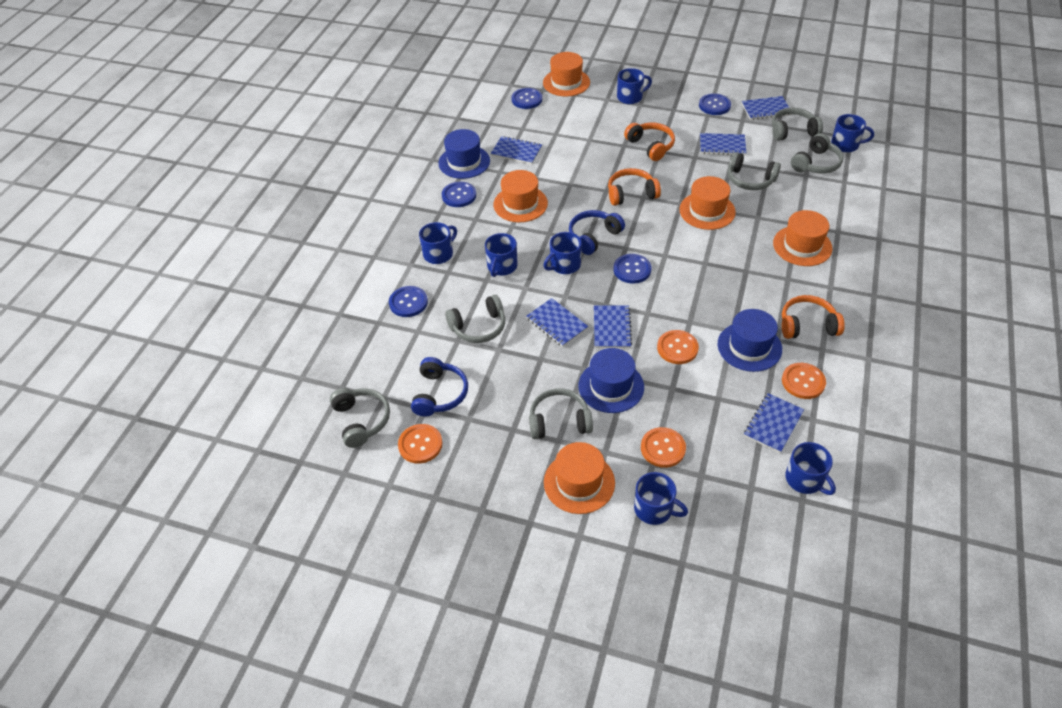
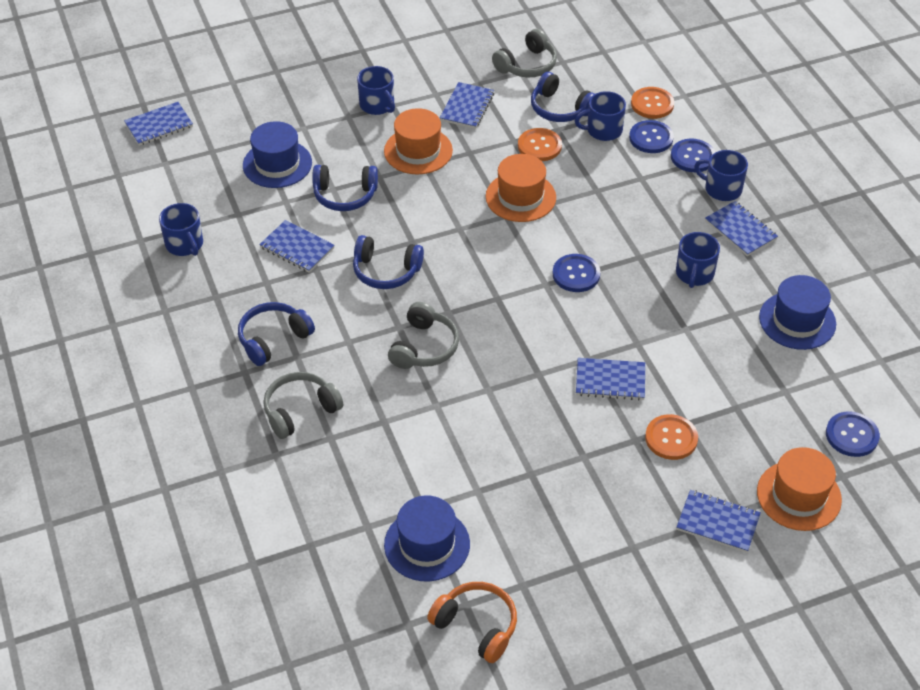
blue button: [389,286,428,317] [442,182,476,207] [511,88,542,109] [613,254,651,284] [699,93,731,115] = 5 -> [553,254,600,292] [629,120,674,153] [671,139,715,172] [826,411,880,457] = 4
blue headphones: [411,357,468,417] [569,210,625,255] = 2 -> [238,302,315,366] [312,165,378,211] [353,235,424,289] [531,72,595,122] = 4
blue mug: [419,222,457,264] [485,233,518,277] [543,232,582,274] [617,68,652,104] [634,472,688,525] [785,442,836,495] [831,114,874,153] = 7 -> [159,203,203,256] [357,66,395,115] [575,91,626,141] [676,232,720,288] [694,150,748,201] = 5
grey headphones: [330,388,390,448] [445,295,505,343] [529,388,593,439] [728,152,781,190] [772,108,823,141] [791,133,844,173] = 6 -> [263,372,343,439] [388,302,459,369] [492,29,557,77] = 3
orange button: [398,424,442,463] [641,427,686,468] [657,330,699,364] [782,363,826,399] = 4 -> [518,128,562,161] [631,87,674,119] [645,414,698,460] = 3
orange hat: [494,170,548,222] [543,52,590,96] [544,442,615,514] [679,176,736,230] [773,210,832,266] = 5 -> [384,108,453,174] [485,154,556,222] [757,447,842,531] = 3
orange headphones: [608,168,661,206] [624,122,675,161] [782,295,845,339] = 3 -> [427,582,517,663] = 1

